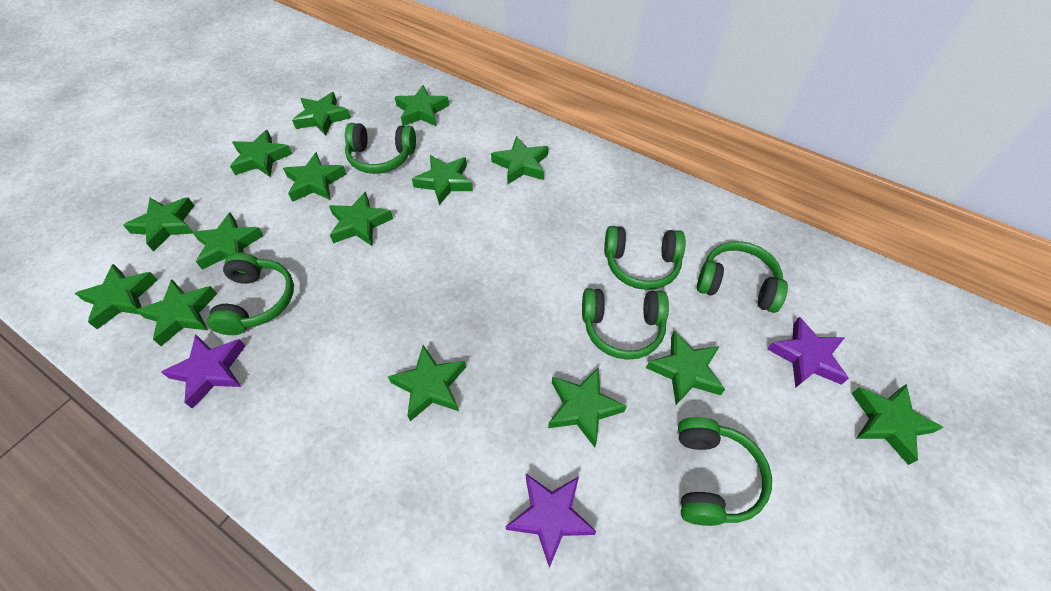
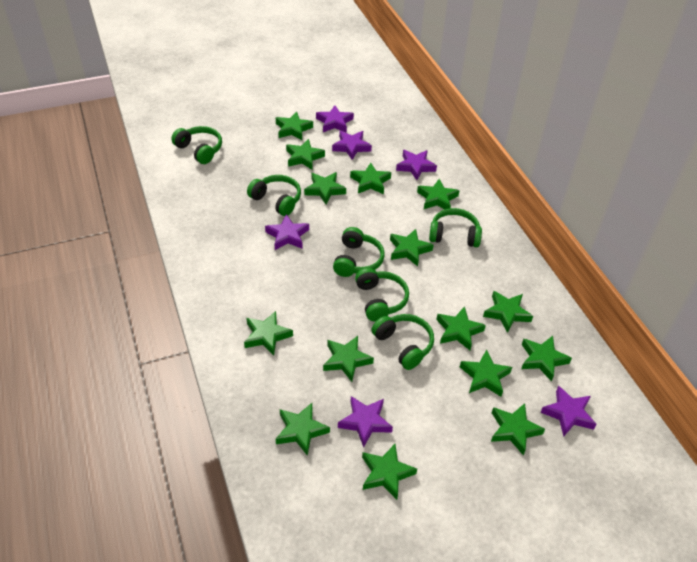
purple star: [161,334,245,409] [506,474,597,568] [767,317,849,388] = 3 -> [265,214,309,250] [316,105,354,133] [332,131,372,160] [338,396,393,448] [396,150,437,180] [541,386,597,436] = 6

